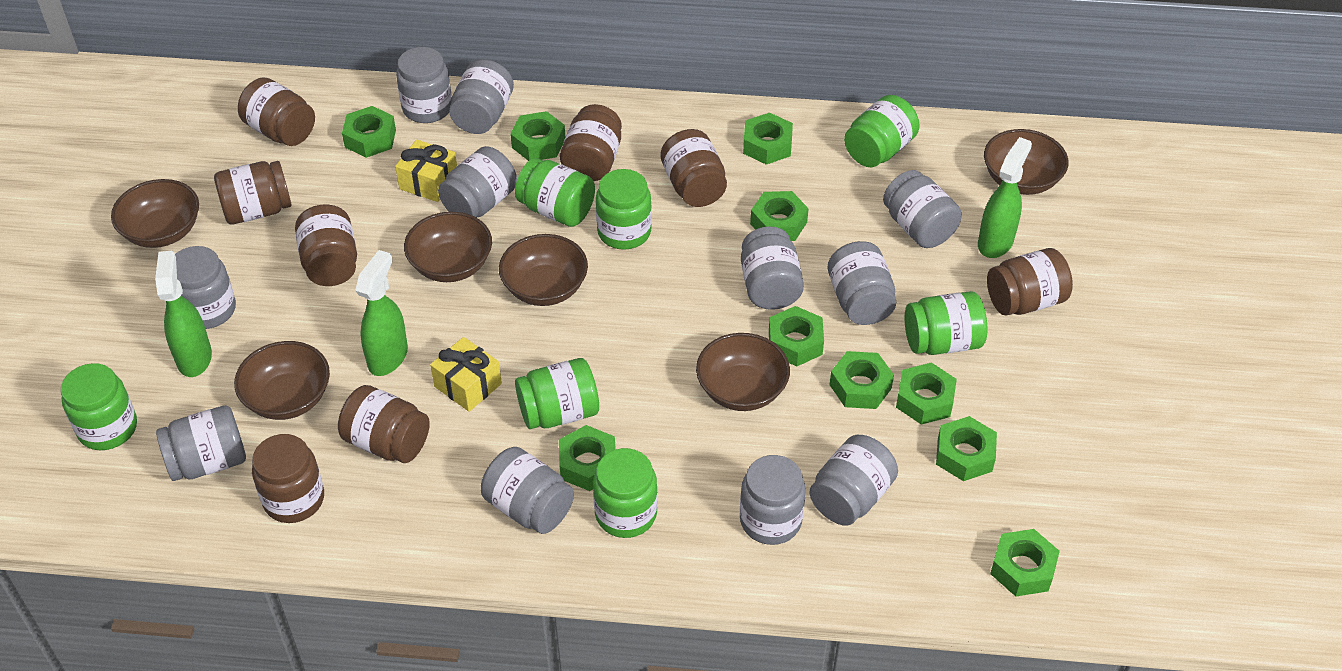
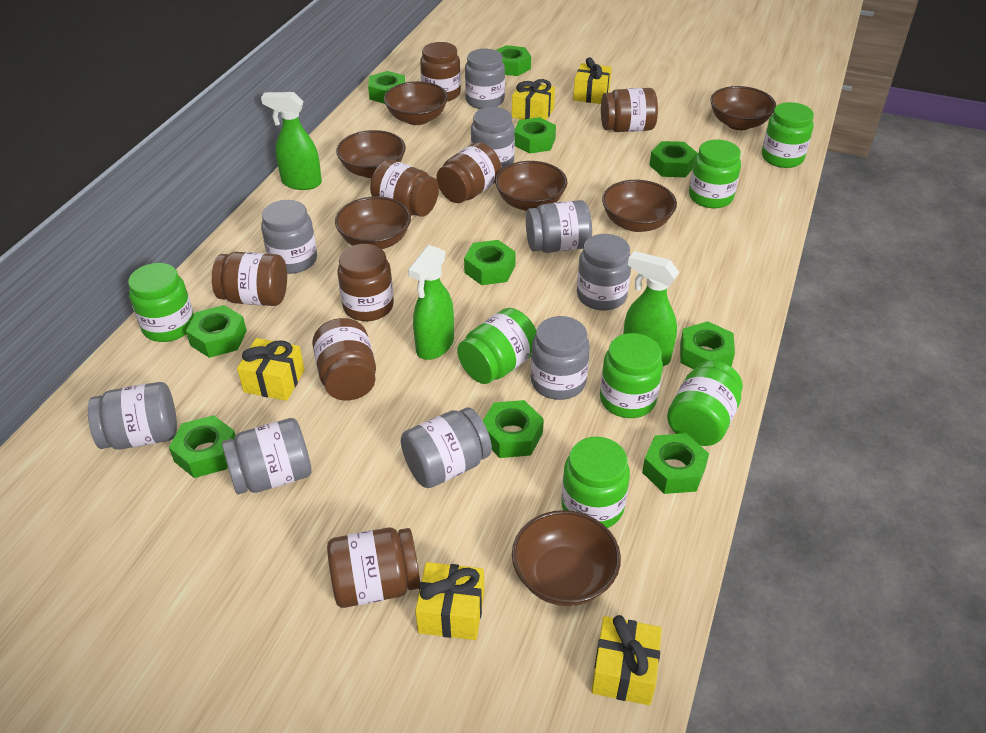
brown bowl: [111,179,199,248] [234,341,330,420] [404,212,492,282] [499,234,588,306] [696,333,790,411] [984,129,1068,195] = 6 -> [335,196,411,249] [336,130,406,178] [384,81,448,125] [495,161,567,211] [512,510,621,606] [602,180,677,232] [710,86,776,130] = 7
grey jar: [156,405,246,481] [175,246,236,329] [396,47,452,123] [438,146,517,217] [449,59,514,134] [481,447,574,534] [740,455,806,545] [741,226,804,310] [809,435,898,526] [828,241,896,325] [883,170,962,248] = 11 -> [88,382,177,449] [222,418,312,494] [261,200,317,274] [401,407,492,488] [465,49,505,109] [471,107,515,169] [526,200,592,253] [531,316,590,400] [577,234,631,311] = 9
yellow gift: [395,140,457,202] [430,337,502,412] = 2 -> [237,338,304,401] [415,562,484,640] [512,79,555,120] [573,57,612,104] [592,615,662,705] = 5

